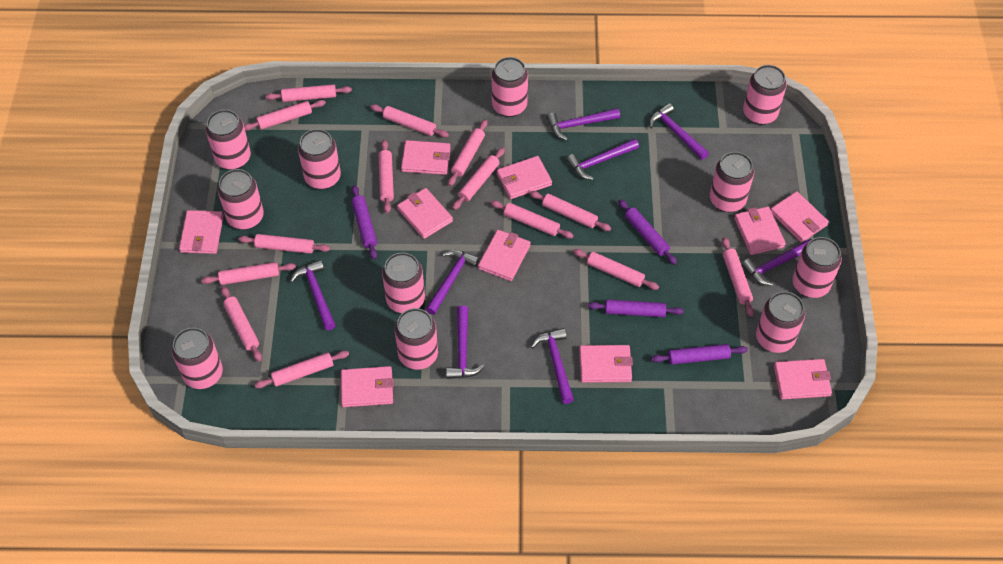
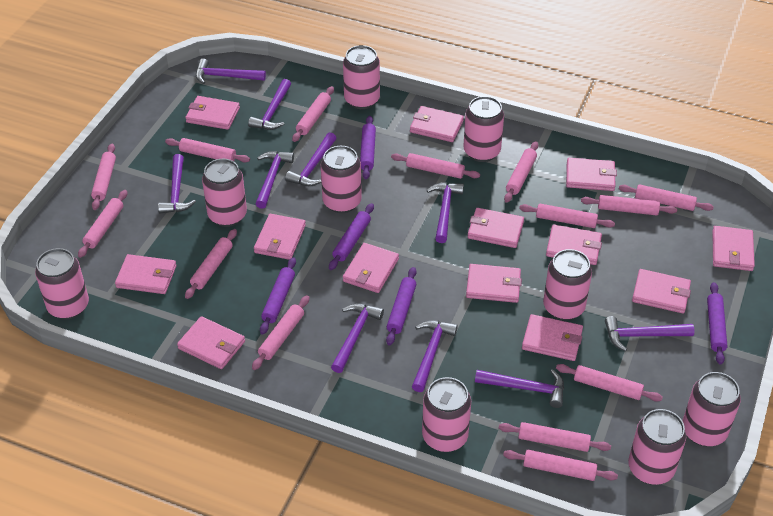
pink can: [172,328,223,389] [206,110,251,170] [218,169,264,230] [298,129,341,190] [382,252,425,313] [395,308,438,370] [491,57,528,117] [710,152,754,212] [743,65,787,125] [756,292,805,353] [792,237,842,298] = 11 -> [35,248,89,319] [202,159,247,227] [321,146,362,213] [343,45,380,109] [422,377,471,452] [463,96,504,162] [543,249,592,320] [628,409,686,485] [682,372,741,447] = 9
pink wallet: [179,210,224,254] [341,366,394,407] [397,188,453,239] [401,140,451,175] [478,230,531,281] [496,156,552,199] [579,345,633,383] [734,207,786,255] [771,191,829,243] [774,359,832,399] = 10 -> [115,254,177,294] [177,316,245,369] [185,96,240,130] [254,214,306,260] [343,243,399,293] [410,106,464,142] [466,264,522,303] [468,208,524,248] [522,314,583,361] [546,225,602,265] [566,158,617,191] [632,269,691,314] [712,226,755,271] = 13
purple hammer: [290,260,336,330] [426,250,480,315] [446,306,484,379] [531,328,574,404] [546,108,620,140] [566,138,639,180] [649,103,709,160] [741,239,812,286] = 8 -> [158,154,196,214] [196,59,266,84] [248,79,291,130] [255,151,294,209] [285,132,336,186] [331,303,384,373] [412,320,458,392] [427,182,464,243] [475,369,564,408] [605,316,695,351] = 10
purple rolling pin: [351,185,377,260] [588,299,684,317] [618,199,677,265] [651,344,748,365] = 4 -> [260,257,296,335] [329,203,374,270] [360,116,376,179] [386,267,416,345] [707,282,727,365] = 5

